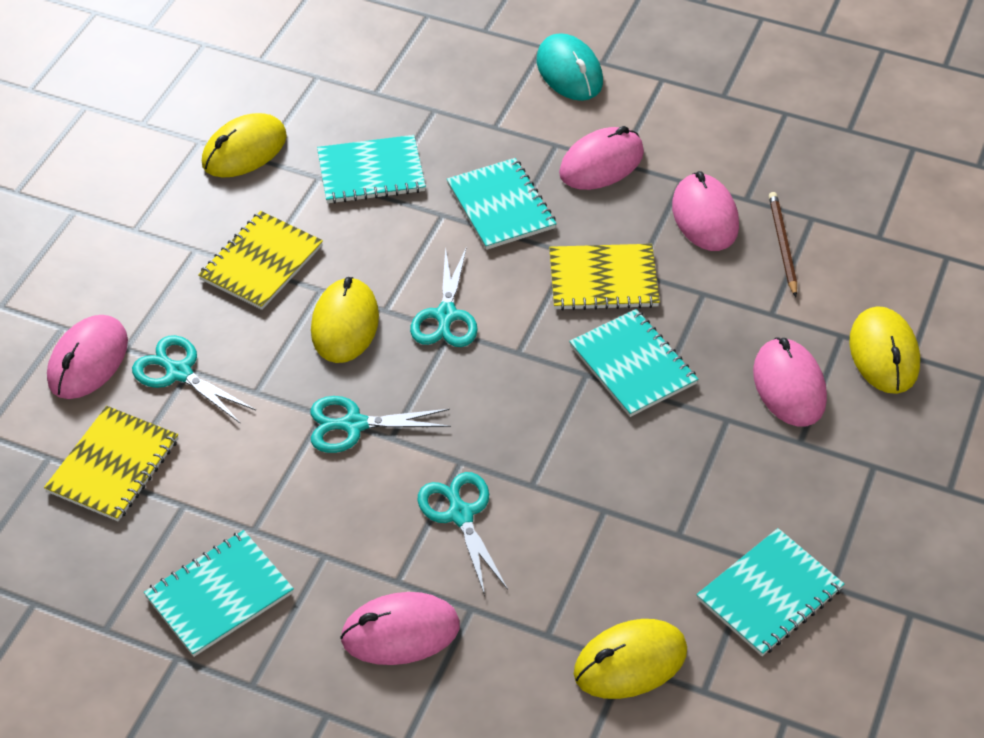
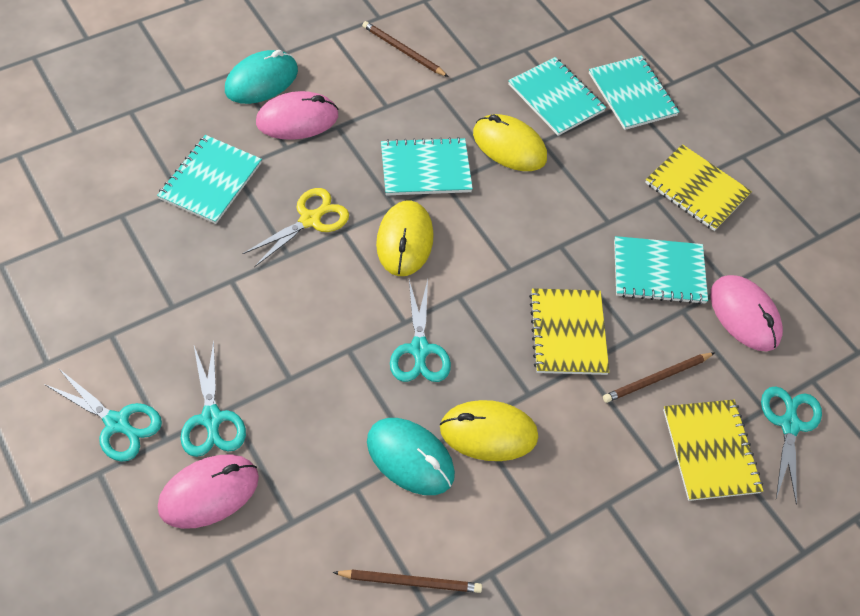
brown pencil: [769,192,797,297] = 1 -> [333,570,482,593] [362,21,448,77] [603,352,715,403] = 3
pink mouse: [47,315,128,399] [340,592,460,665] [559,126,644,190] [672,171,739,251] [753,337,827,426] = 5 -> [158,454,259,529] [256,91,339,140] [710,275,783,351] = 3
turquoise mouse: [537,34,603,101] = 1 -> [225,50,298,104] [367,418,455,495] = 2
yellow mouse: [202,113,287,178] [311,277,379,363] [574,619,687,699] [849,306,920,394] = 4 -> [376,201,434,276] [440,400,538,461] [473,114,547,171] = 3
yellow scissors: none = 0 -> [242,188,349,267] = 1

